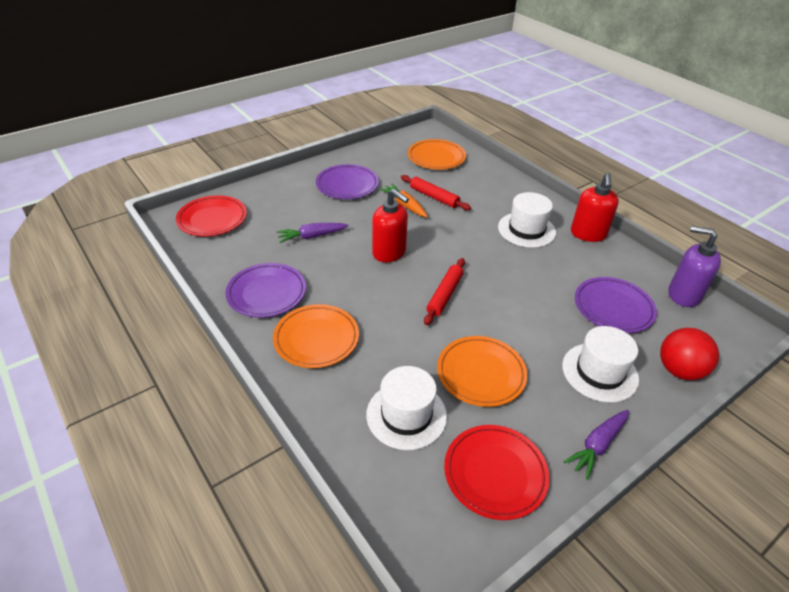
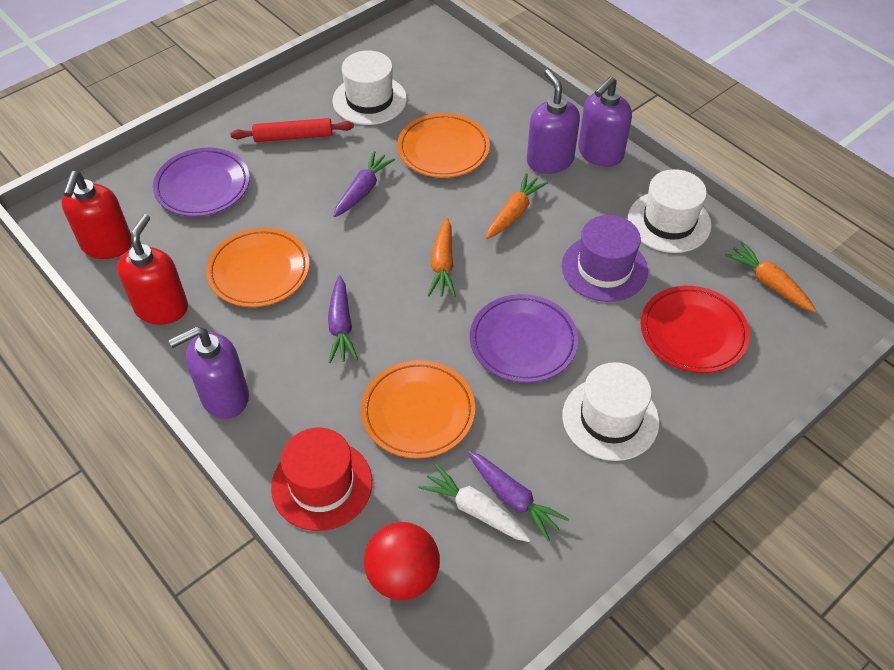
orange carrot: [379,183,428,217] = 1 -> [428,218,456,297] [486,173,548,239] [725,242,817,312] = 3
purple carrot: [276,223,349,243] [564,410,629,480] = 2 -> [328,275,358,363] [333,151,395,217] [468,451,569,541] = 3
purple hat: none = 0 -> [562,215,648,302] = 1
purple plate: [226,263,306,318] [316,164,379,199] [575,277,657,333] = 3 -> [153,148,250,217] [470,294,578,383] = 2
purple soap dispenser: [668,226,721,307] = 1 -> [169,327,249,419] [527,69,580,174] [578,76,632,167] = 3
red hat: none = 0 -> [271,428,372,531] = 1
red plate: [176,195,247,236] [444,425,550,520] = 2 -> [641,286,750,373] = 1
red rolling pin: [401,175,471,210] [424,258,465,325] = 2 -> [230,118,354,142] = 1
white carrot: none = 0 -> [418,464,530,542] = 1

